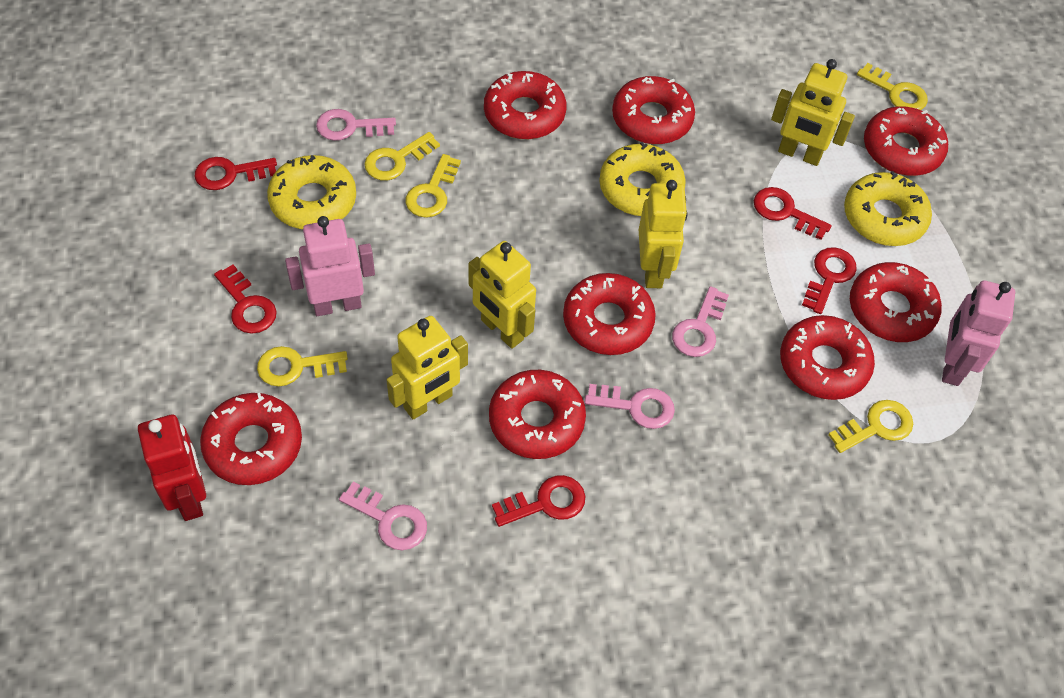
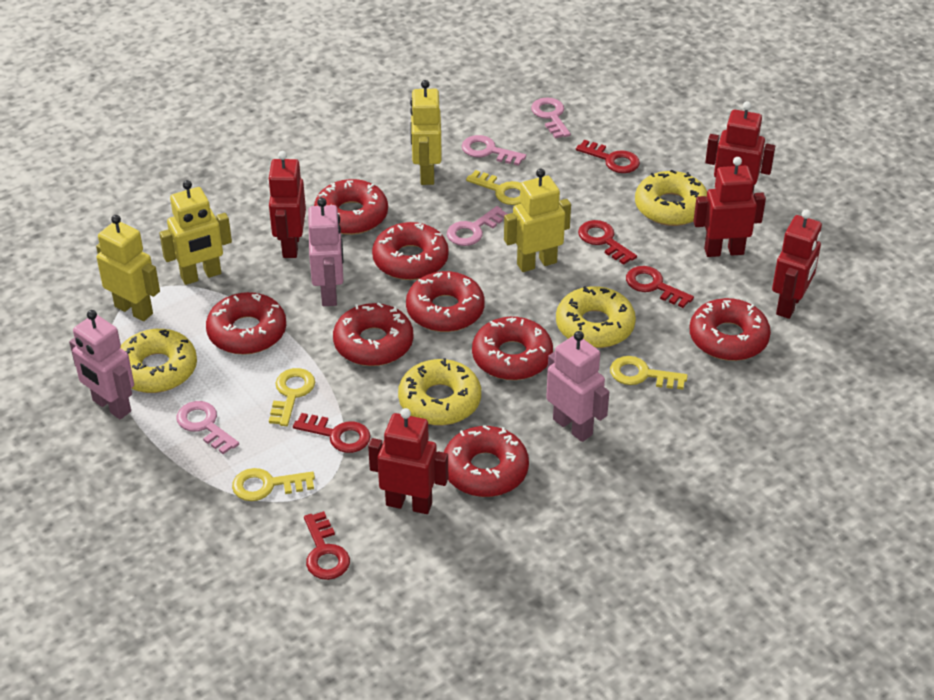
pink robot: [285,216,375,316] [942,280,1015,386] = 2 -> [69,310,134,419] [308,198,343,306] [546,331,609,442] = 3
red robot: [138,415,206,521] = 1 -> [268,151,306,258] [368,408,448,514] [693,157,766,257] [705,101,775,192] [772,209,822,319] = 5
yellow donut: [267,155,356,229] [599,142,686,216] [844,171,932,246] = 3 -> [120,329,197,393] [398,358,481,425] [556,286,636,348] [635,170,707,226] = 4
yellow key: [257,346,348,386] [364,132,440,180] [406,154,461,218] [828,400,913,453] [857,63,928,110] = 5 -> [232,468,315,501] [269,368,315,426] [466,170,521,205] [610,356,688,390] = 4

